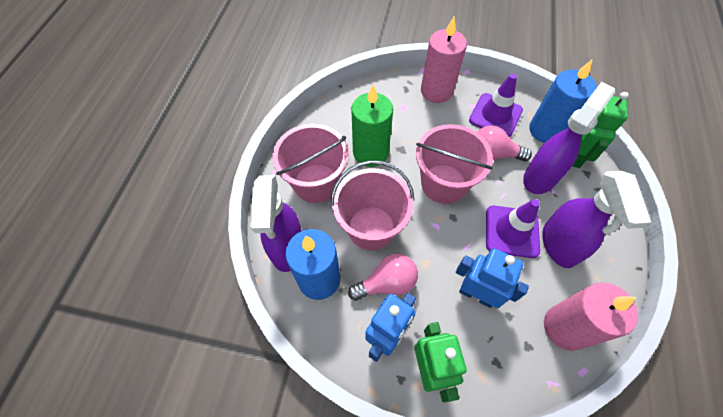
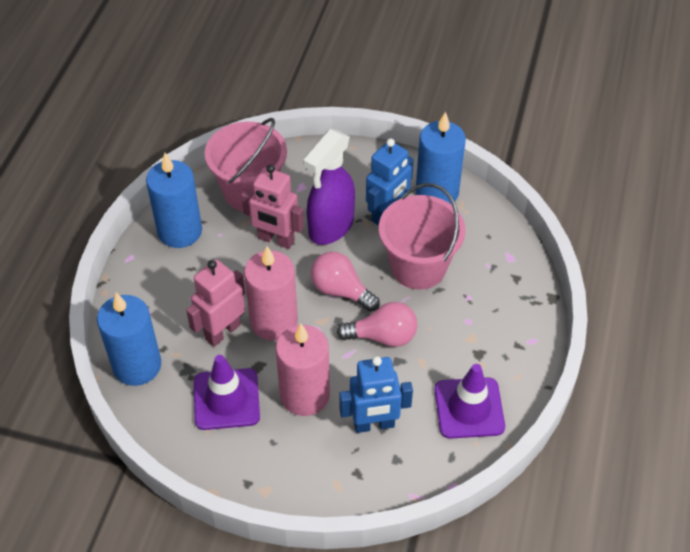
blue candle: [285,229,340,300] [529,59,597,143] = 2 -> [97,293,161,386] [146,153,202,248] [416,111,466,204] = 3
green candle: [351,84,393,167] = 1 -> none = 0
green robot: [414,322,467,403] [572,92,629,168] = 2 -> none = 0
pink bucket: [272,124,349,203] [331,160,414,250] [416,124,493,204] = 3 -> [205,118,287,211] [379,183,466,289] = 2
pink robot: none = 0 -> [186,260,245,347] [241,164,304,249] = 2
purple spray bottle: [250,175,302,272] [523,82,615,194] [542,171,651,268] = 3 -> [303,129,355,245] = 1

